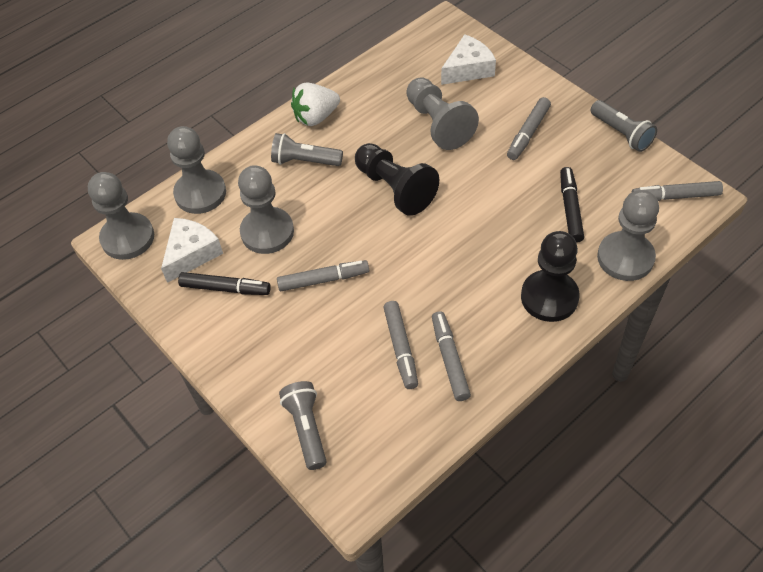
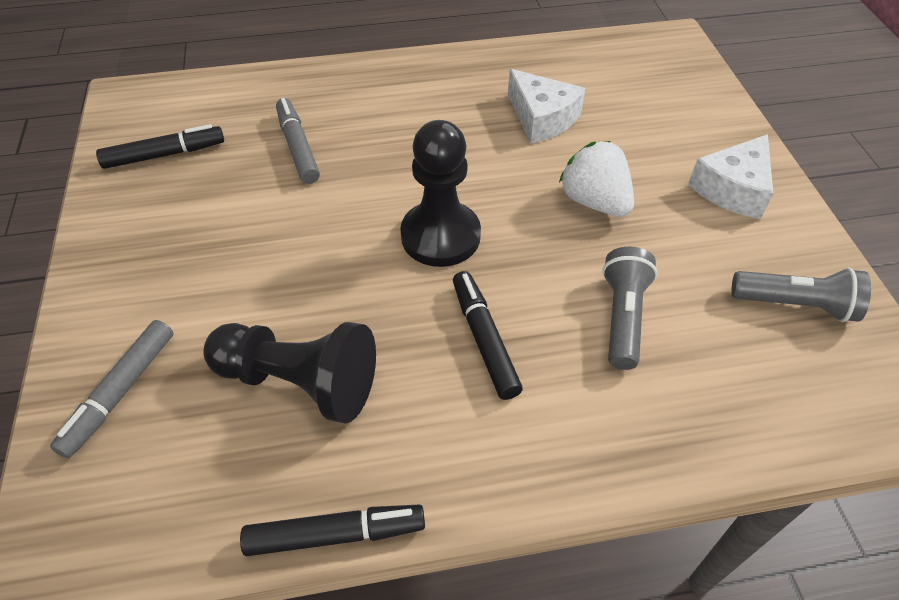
black marker: [178,272,271,295] [560,167,584,243] = 2 -> [96,124,224,169] [240,505,425,556] [453,271,523,400] = 3
grey flashlight: [271,133,343,166] [279,381,326,470] [590,100,657,152] = 3 -> [602,246,658,370] [731,267,871,322] = 2
grey marker: [277,260,369,291] [383,301,418,389] [432,311,471,401] [507,97,551,160] [632,181,723,201] = 5 -> [50,320,174,458] [276,98,320,184] = 2
grey pawn: [88,172,154,260] [167,126,226,214] [238,165,294,254] [406,77,479,150] [597,190,659,281] = 5 -> none = 0

